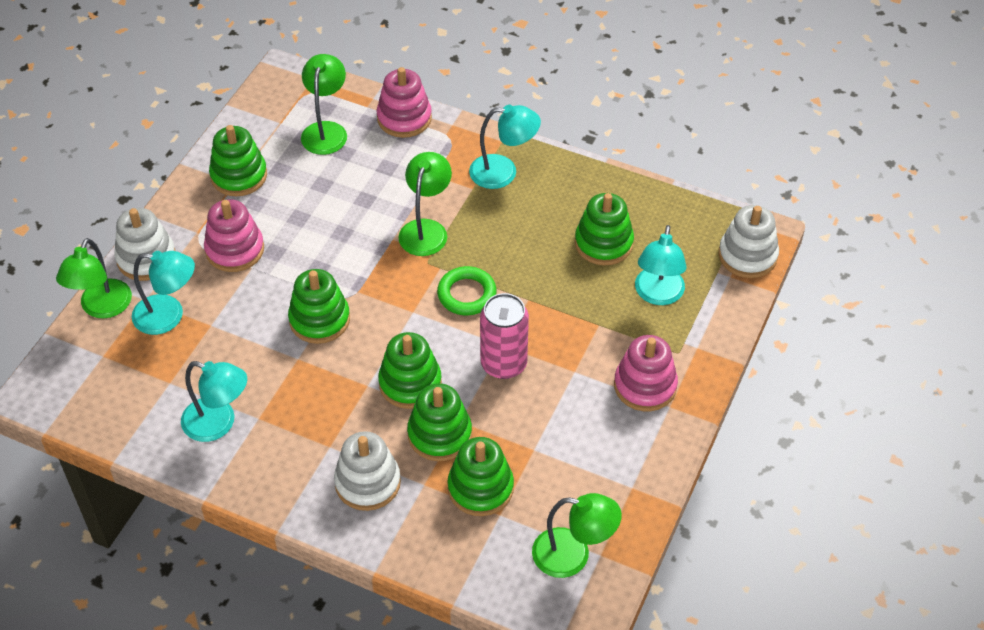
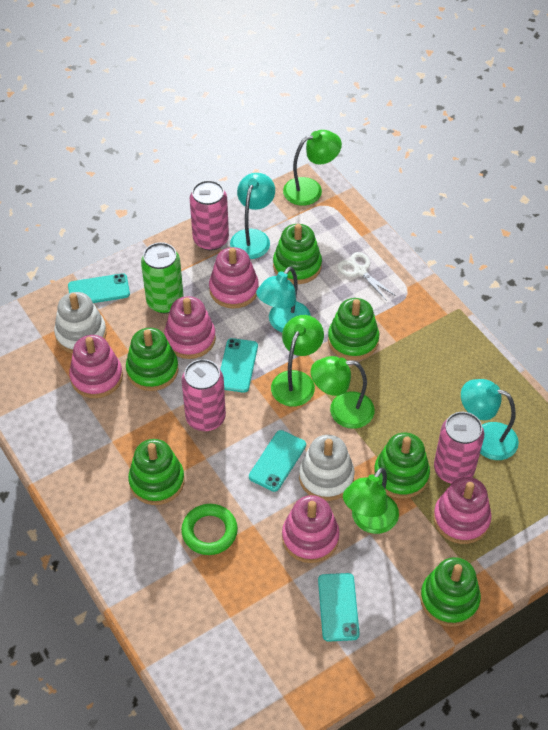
green can: none = 0 -> [141,242,184,313] = 1
pink can: [480,293,529,379] = 1 -> [182,359,226,431] [190,180,229,251] [434,412,484,484] = 3
pink stacking toy: [204,199,264,272] [377,67,432,138] [614,335,678,411] = 3 -> [69,335,123,398] [164,296,216,359] [209,247,259,309] [282,495,340,563] [433,477,492,544] = 5
turquoise lamp: [132,251,195,335] [181,361,247,442] [469,105,541,189] [635,225,687,305] = 4 -> [230,173,275,259] [256,266,311,332] [461,379,519,460] = 3
turquoise phone: none = 0 -> [68,273,130,303] [220,338,258,393] [249,430,306,492] [318,573,360,642] = 4
white scissors: none = 0 -> [338,252,396,301] = 1
white stacking toy: [115,208,175,281] [334,431,401,511] [719,205,779,278] = 3 -> [54,292,107,354] [299,435,355,501] = 2

